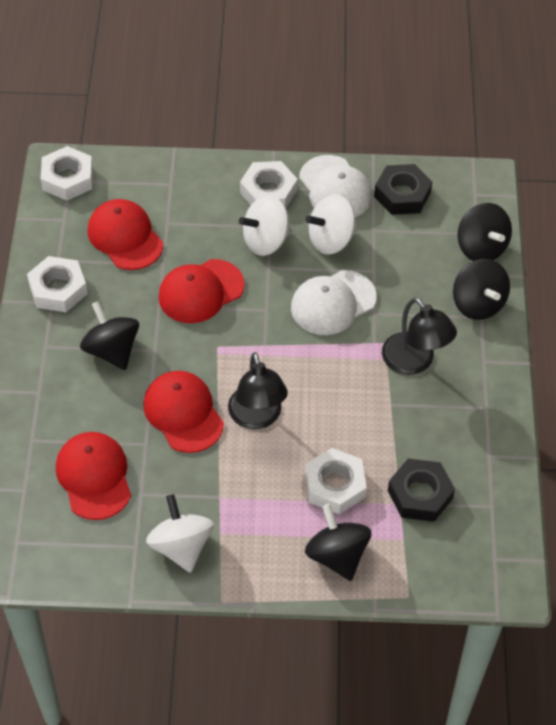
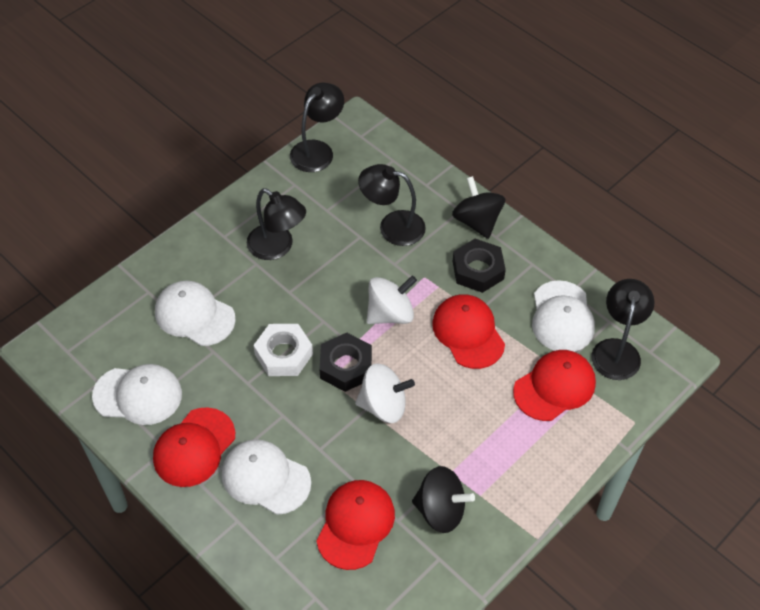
black lamp: [228,352,288,430] [382,297,457,375] = 2 -> [247,188,306,260] [290,83,344,172] [358,164,426,246] [592,279,654,380] = 4
black spinning top: [80,301,139,370] [305,504,371,581] [453,259,510,320] [457,203,512,261] = 4 -> [412,466,475,533] [452,176,505,239] = 2
white cap: [291,270,377,335] [299,155,372,217] = 2 -> [92,364,182,425] [155,281,236,346] [222,439,311,515] [532,280,595,352] = 4
white nut: [27,256,87,312] [41,146,93,201] [240,161,298,207] [305,448,367,514] = 4 -> [253,324,313,376] = 1
white spinning top: [146,494,214,573] [239,195,292,256] [305,195,357,254] = 3 -> [355,363,415,423] [367,276,417,324] = 2

